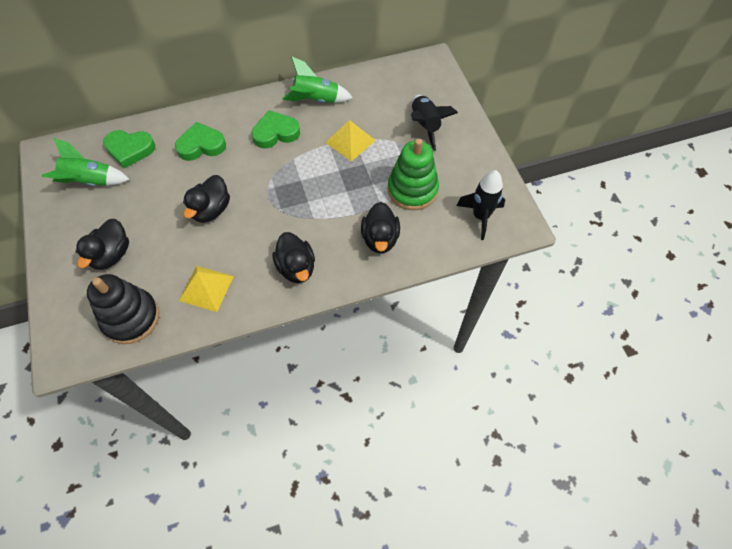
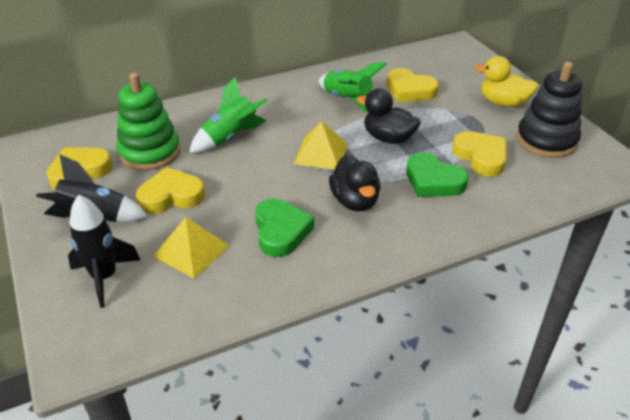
black duck: [76,219,129,270] [183,175,230,223] [272,232,315,283] [361,202,400,254] = 4 -> [329,155,380,211] [357,88,421,144] = 2
green heart: [103,130,155,168] [175,122,226,161] [252,110,300,149] = 3 -> [255,199,314,257] [406,153,469,197] = 2
yellow duck: none = 0 -> [475,56,538,107] = 1
yellow heart: none = 0 -> [46,147,112,189] [136,167,205,214] [386,68,439,102] [452,131,506,177] = 4

